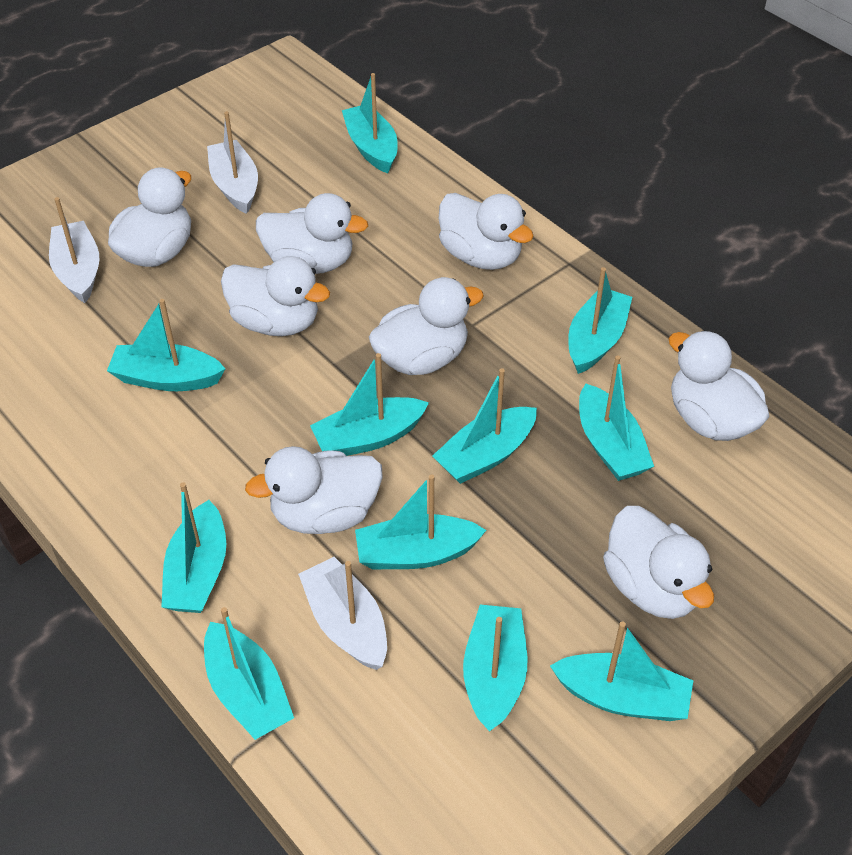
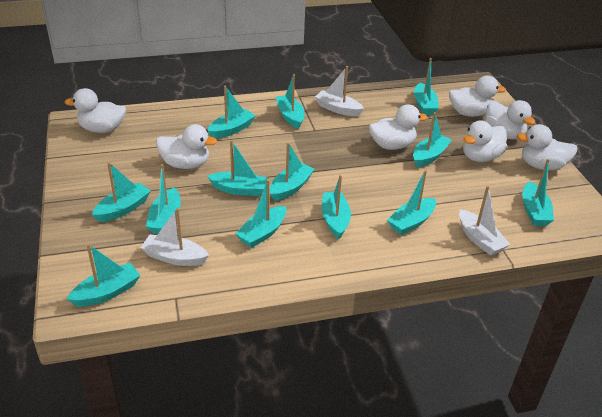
turquoise boat: [107,299,226,391] [161,482,226,613] [204,607,294,740] [310,353,429,456] [342,73,398,173] [355,474,486,569] [432,368,537,484] [463,604,527,732] [550,621,693,721] [569,267,632,374] [579,355,654,481] = 11 -> [67,244,140,307] [92,162,151,222] [146,164,181,234] [207,140,268,196] [208,85,256,139] [236,179,286,248] [270,142,315,201] [276,74,305,129] [322,175,351,239] [387,170,436,235] [413,112,452,167] [414,58,439,115] [522,159,554,226] = 13
white duck: [108,167,191,267] [221,256,330,336] [245,446,383,534] [256,193,368,274] [369,277,484,375] [439,193,534,270] [603,506,714,619] [668,331,770,441] = 8 -> [65,88,126,133] [156,124,217,169] [369,104,428,150] [449,76,506,117] [463,120,507,162] [485,100,536,139] [517,124,578,171] = 7

